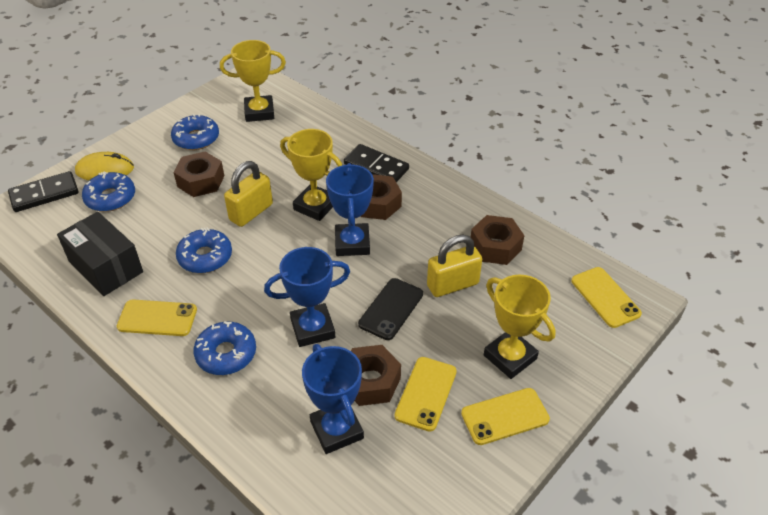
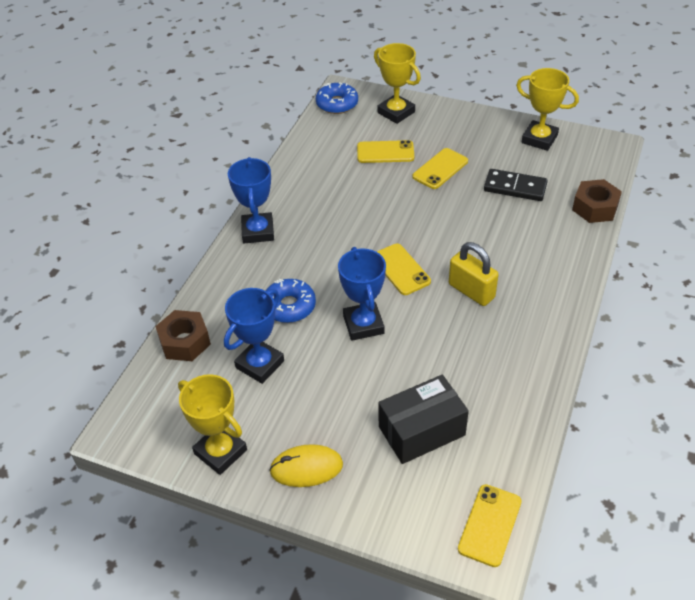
black domino: [8,171,79,212] [344,144,409,182] = 2 -> [484,169,548,201] = 1
black phone: [358,278,423,340] = 1 -> none = 0
blue donut: [82,171,135,212] [171,114,219,150] [176,227,232,273] [193,321,256,375] = 4 -> [266,279,316,323] [316,82,358,114] = 2
brown nut: [173,152,224,197] [351,345,401,406] [361,174,402,220] [471,215,524,265] = 4 -> [155,310,211,361] [572,179,622,223] = 2
yellow padlock: [224,161,273,227] [427,235,482,297] = 2 -> [449,242,499,306] = 1

